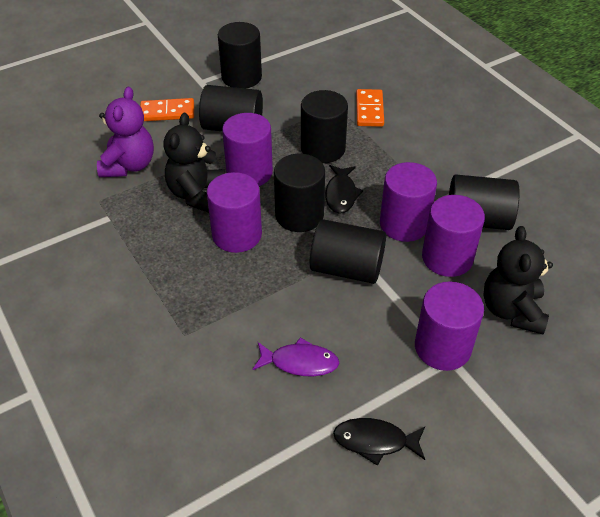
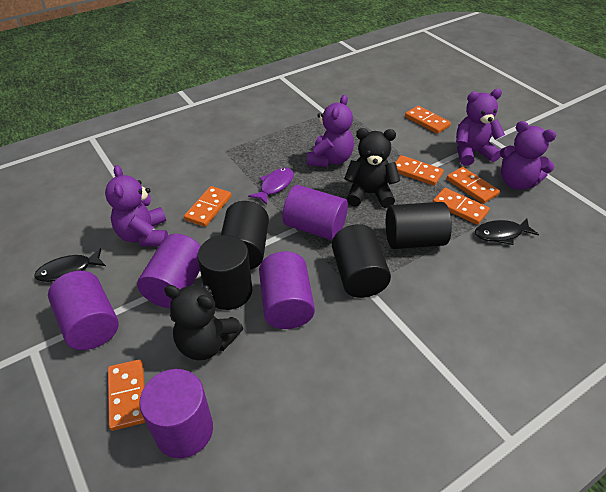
black cylinder: [199,85,263,131] [218,22,262,89] [274,154,325,232] [301,90,348,163] [310,219,386,284] [449,174,520,230] = 6 -> [197,235,252,310] [221,201,269,270] [332,224,391,298] [386,202,452,249] = 4
orange domino: [140,98,194,121] [356,89,384,127] = 2 -> [108,359,145,431] [184,186,231,227] [395,155,444,186] [405,106,451,134] [433,188,490,225] [446,167,500,204] = 6
purple teddy bear: [97,87,154,177] = 1 -> [105,165,168,246] [307,95,354,167] [456,89,505,166] [500,121,556,190] = 4

